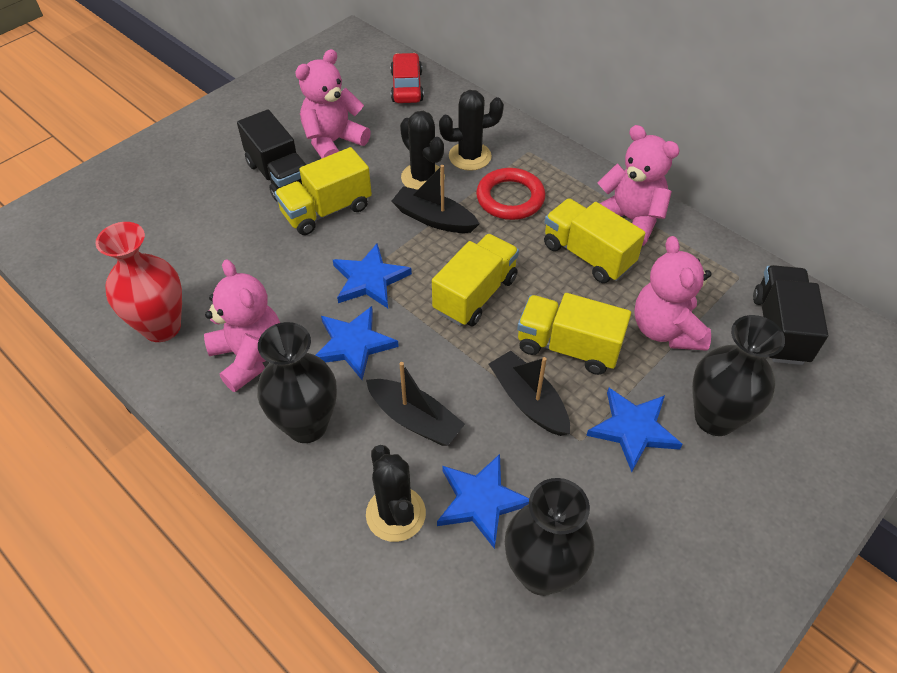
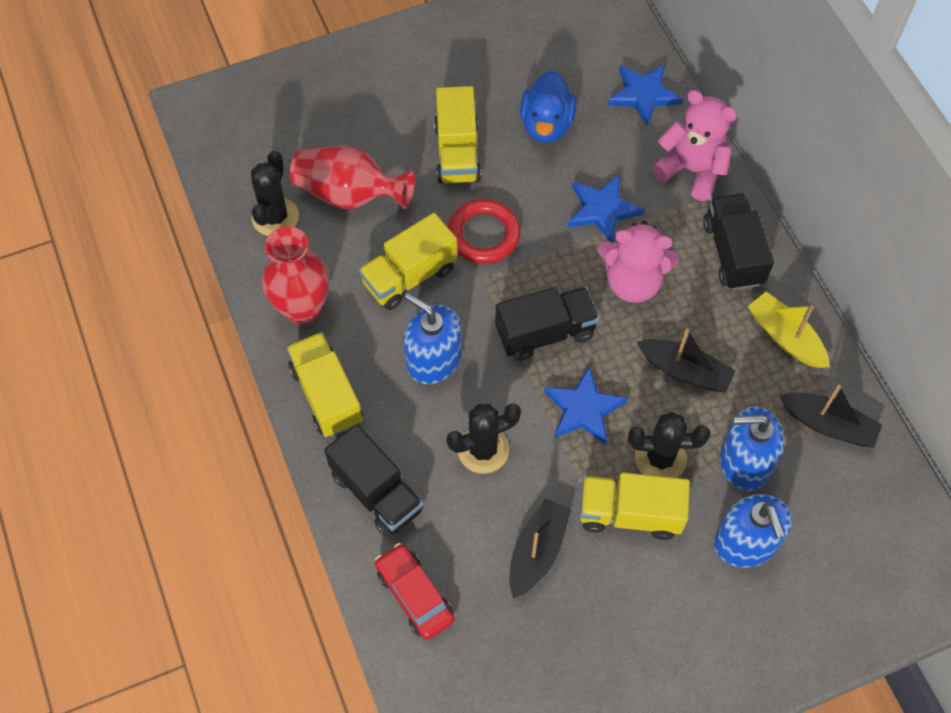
black truck: [237,110,306,202] [753,265,828,365] = 2 -> [324,424,424,537] [495,287,599,361] [703,193,774,290] = 3
black vase: [257,322,337,443] [505,478,595,596] [692,315,785,436] = 3 -> none = 0
blue duck: none = 0 -> [520,71,577,143] = 1
blue soap dispenser: none = 0 -> [404,293,462,384] [714,494,792,568] [720,406,785,491] = 3
blue star: [315,306,399,380] [333,243,412,308] [437,454,529,549] [586,388,683,472] = 4 -> [544,366,628,445] [568,175,645,243] [608,64,683,126] = 3
pink teddy bear: [204,259,280,392] [295,49,371,158] [597,125,680,246] [634,236,712,351] = 4 -> [598,221,679,303] [652,90,737,201] = 2
red vase: [96,222,182,342] = 1 -> [262,226,329,325] [290,146,415,209] = 2
yellow boat: none = 0 -> [748,292,830,368] = 1

